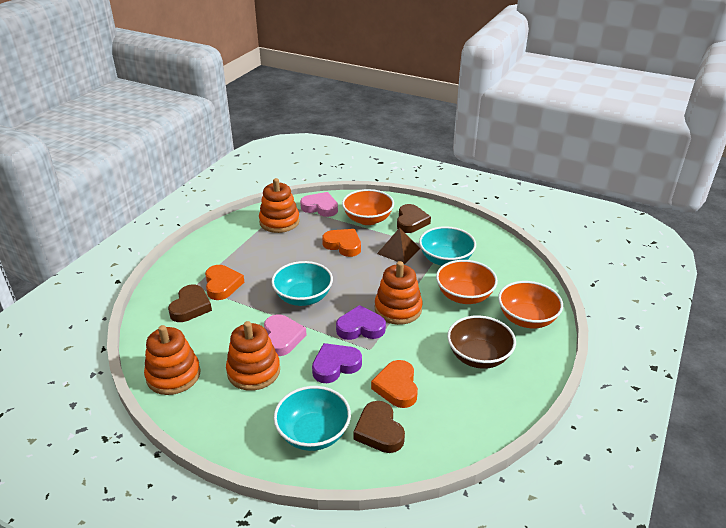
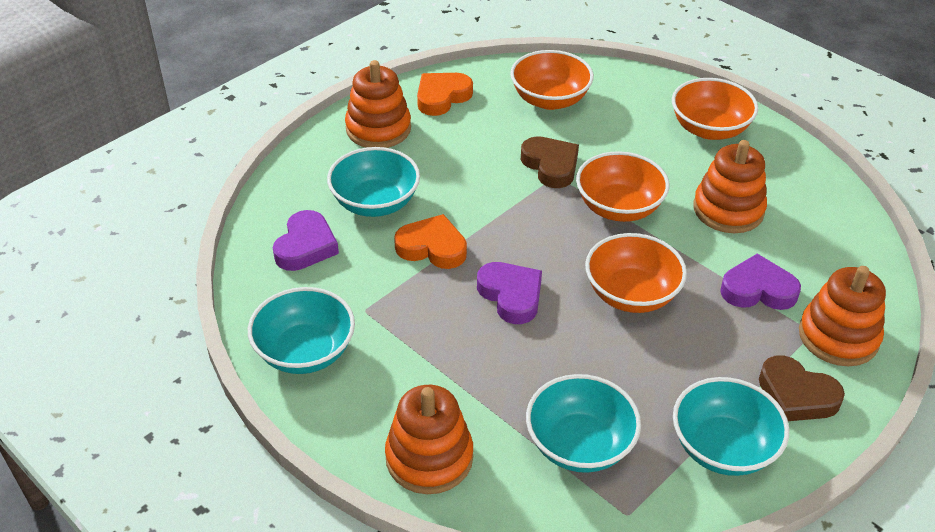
brown bowl: [447,315,516,369] = 1 -> none = 0
brown heart: [168,284,212,322] [353,401,405,453] [397,204,431,233] = 3 -> [521,136,579,188] [759,355,845,421] = 2
brown pyramid: [377,228,420,264] = 1 -> none = 0
orange bowl: [342,189,394,225] [436,260,498,304] [498,281,563,328] = 3 -> [510,50,594,110] [576,151,669,222] [585,233,687,313] [672,78,758,140] = 4
orange heart: [205,265,244,300] [322,229,361,257] [371,360,418,408] = 3 -> [394,214,467,269] [417,73,473,116] = 2
pink heart: [264,315,306,356] [300,192,338,217] = 2 -> none = 0
purple heart: [312,343,362,383] [336,305,386,340] = 2 -> [273,210,339,271] [477,262,542,324] [720,254,801,310] = 3
turquoise bowl: [271,261,333,306] [274,386,351,451] [419,226,476,266] = 3 -> [248,287,355,374] [327,147,420,217] [526,374,641,473] [673,377,789,476] = 4

